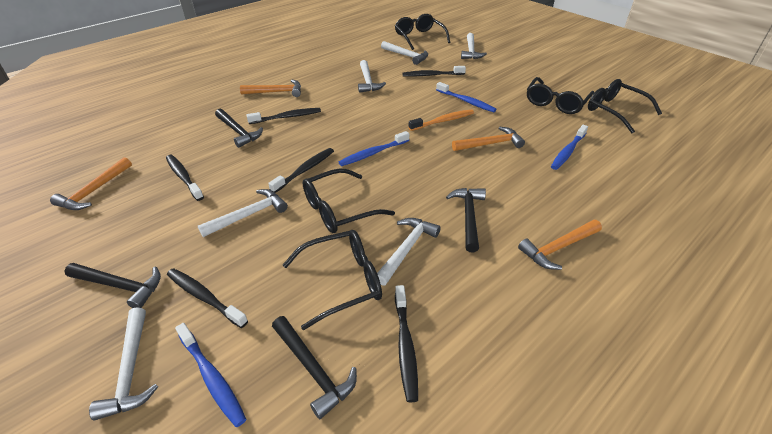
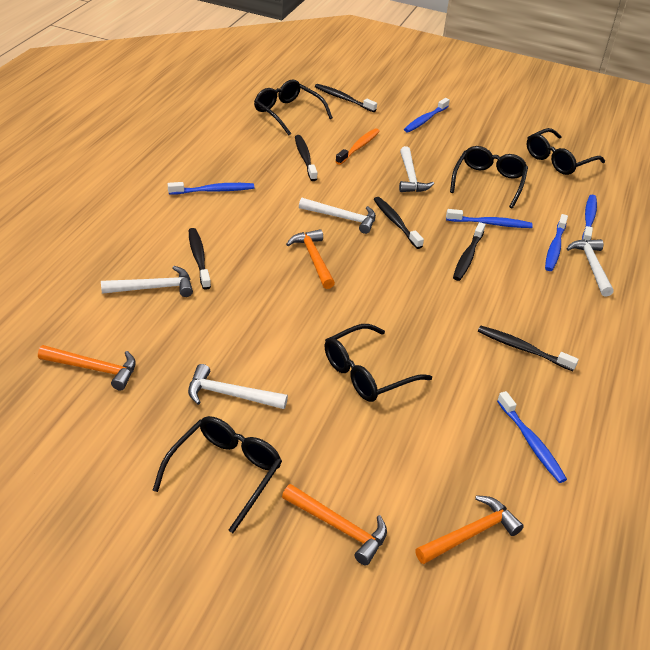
black hammer: [64,263,161,308] [215,109,263,148] [272,316,357,419] [446,188,486,253] = 4 -> none = 0
blue toothbrush: [175,323,246,427] [339,131,409,166] [436,82,497,112] [551,125,588,170] = 4 -> [168,182,254,195] [404,98,450,132] [446,209,533,228] [497,391,567,483] [545,214,568,271] [582,195,597,241] = 6
white hammer: [89,307,158,420] [198,189,288,237] [358,60,386,93] [377,218,441,286] [381,41,428,65] [461,33,487,59] = 6 -> [101,266,193,297] [188,364,288,409] [299,198,376,234] [399,146,434,192] [567,239,613,296] = 5

